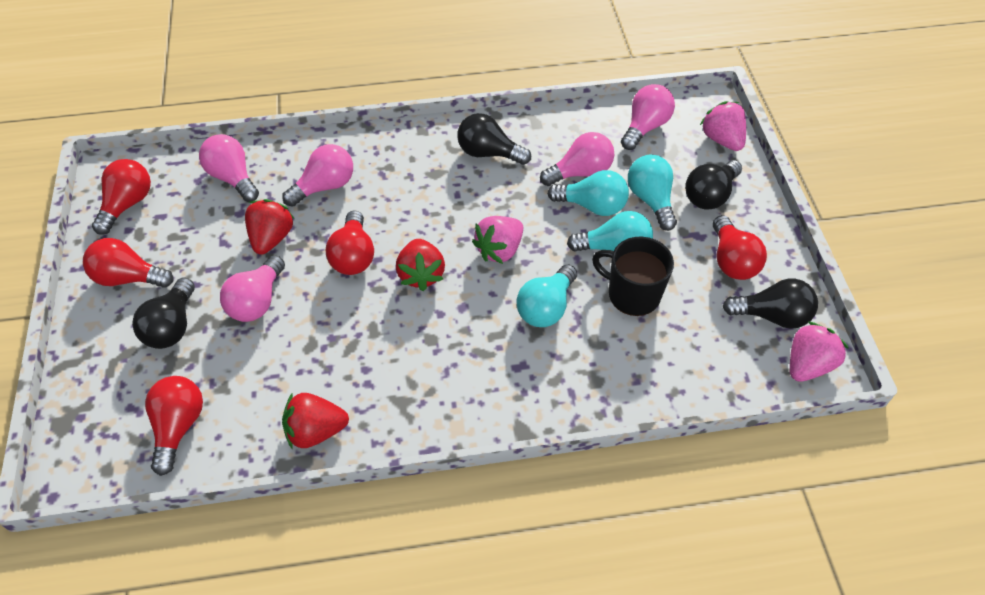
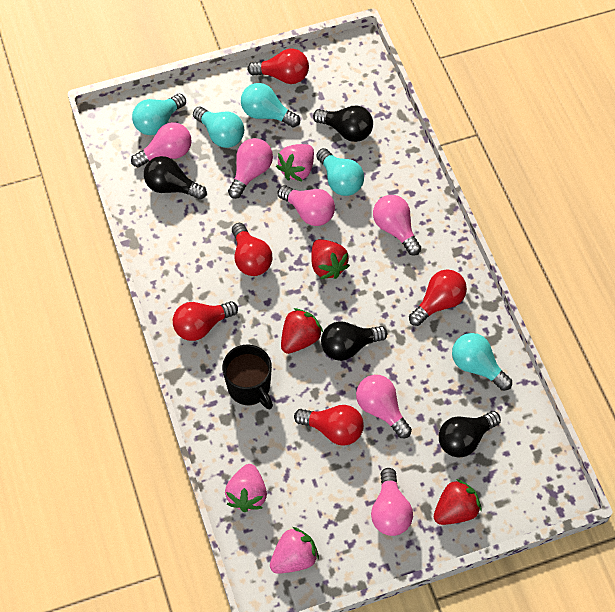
pink light bulb: [199,134,259,202] [220,255,285,322] [282,144,353,207] [540,132,614,186] [621,84,675,150] = 5 -> [131,122,192,168] [228,138,273,199] [278,185,335,226] [356,375,412,438] [371,468,413,536] [373,195,421,256] = 6
turquoise light bulb: [516,264,577,327] [547,170,629,216] [567,211,653,252] [628,154,677,231] = 4 -> [132,94,186,135] [193,107,244,148] [241,83,300,127] [316,148,364,196] [452,333,512,391] = 5

